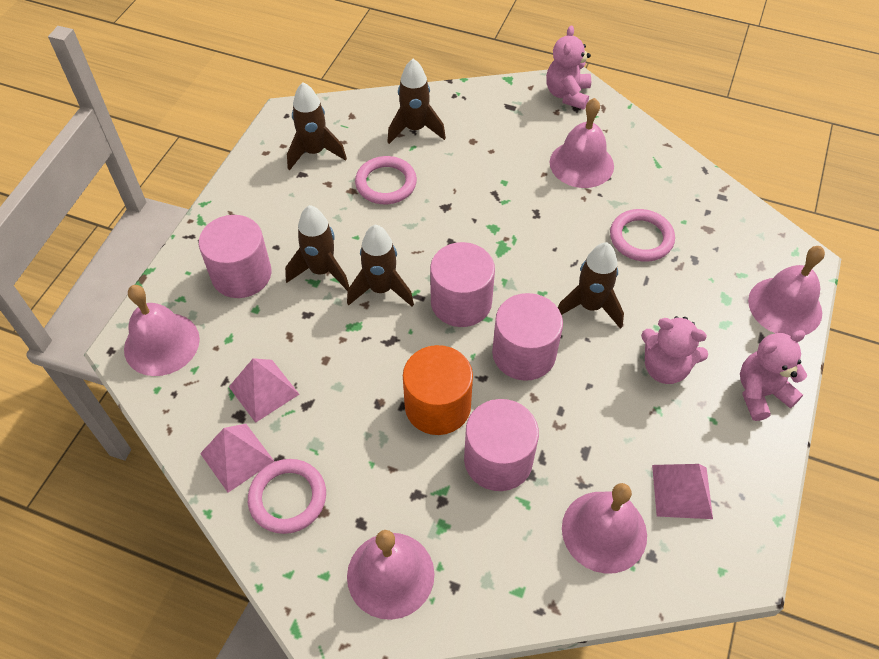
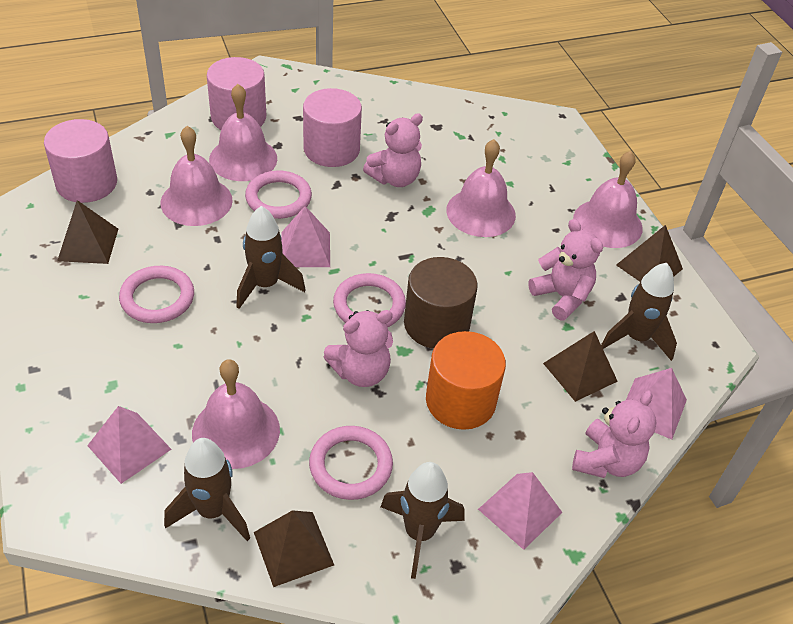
brown cylinder: none = 0 -> [404,257,478,349] = 1
brown pyramid: none = 0 -> [57,200,118,264] [254,510,334,587] [543,331,618,402] [616,225,683,282] = 4
brown rocket: [285,205,349,291] [287,82,347,170] [347,224,414,306] [387,59,446,144] [558,242,624,329] = 5 -> [164,438,250,541] [236,206,306,309] [381,462,465,579] [601,263,677,361] = 4
pink cylinder: [199,215,271,298] [430,242,495,327] [464,399,539,491] [492,293,563,381] = 4 -> [44,119,117,203] [207,57,266,130] [303,88,362,167] = 3
pink pyramid: [200,424,274,493] [229,358,299,423] [652,464,713,519] = 3 -> [87,406,172,484] [281,206,330,267] [478,472,562,550] [626,368,687,440] = 4
pink ring: [248,459,326,534] [355,156,417,204] [610,209,675,262] = 3 -> [119,266,194,323] [245,170,312,219] [309,426,393,500] [333,273,406,327] = 4
pink teddy bear: [546,25,591,110] [641,316,708,384] [740,330,807,421] = 3 -> [324,310,393,387] [363,113,423,187] [528,219,603,321] [572,390,656,478] = 4

